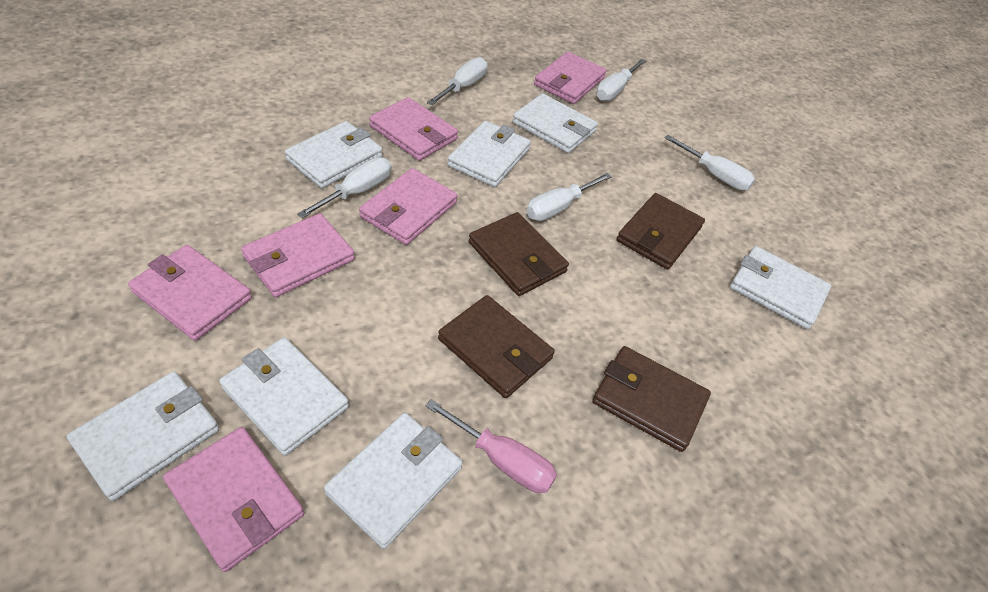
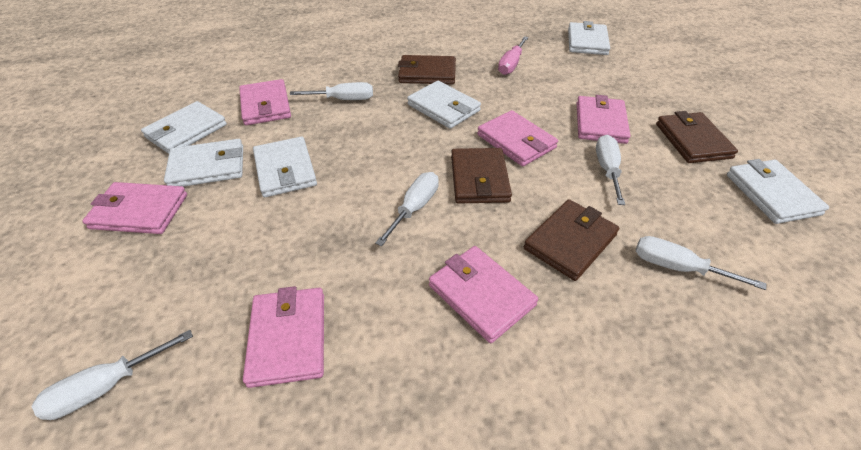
white wallet: [67,372,219,501] [219,337,349,456] [285,121,383,188] [324,413,463,549] [447,121,531,187] [512,93,598,153] [730,246,831,329] = 7 -> [141,101,227,154] [164,139,243,187] [253,137,317,197] [407,81,481,129] [568,21,610,55] [727,159,829,224] = 6

